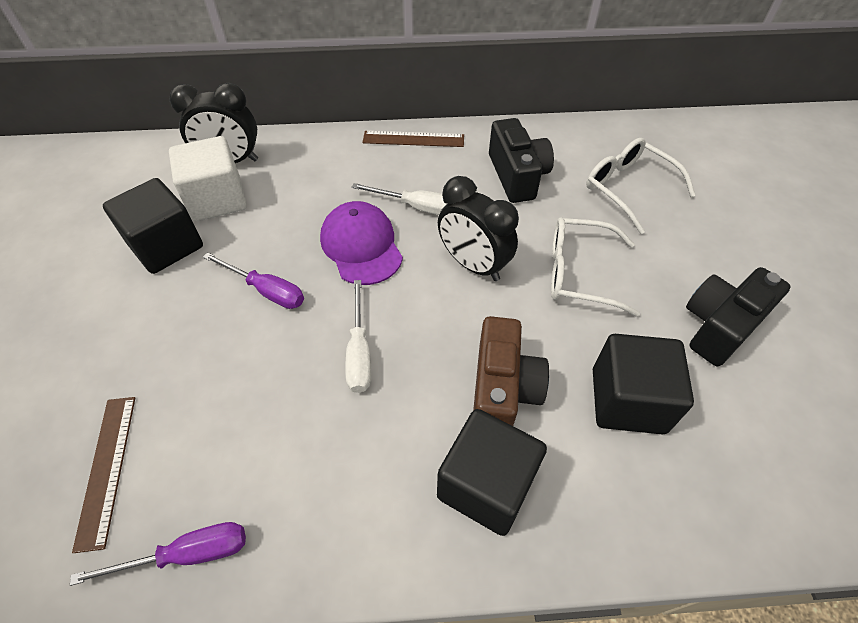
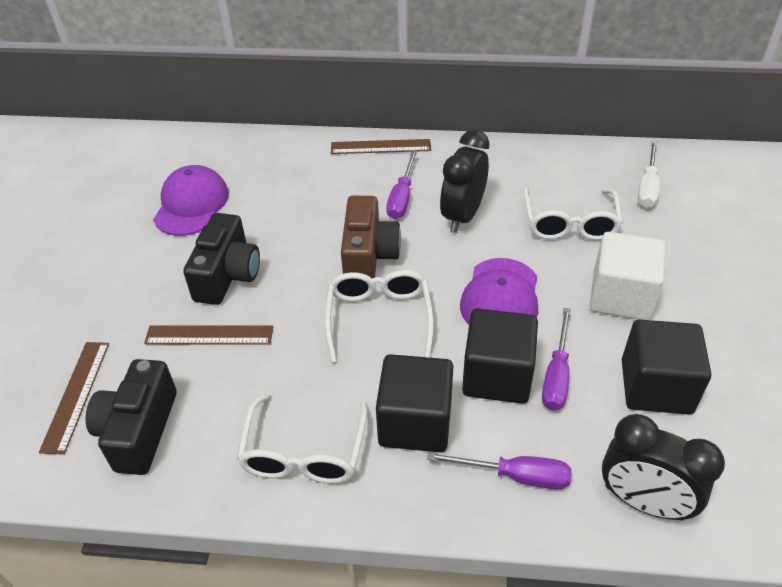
brown ruler: [72,397,135,553] [362,131,464,147] = 2 -> [39,342,109,455] [144,326,274,345] [331,139,431,154] = 3
purple cap: [320,201,403,285] = 1 -> [153,165,229,236] [460,258,538,325] = 2
purple screwdriver: [70,522,246,586] [203,252,304,309] = 2 -> [386,150,417,219] [427,452,572,489] [542,308,571,411] = 3
white glasses: [551,217,640,317] [586,138,696,234] = 2 -> [237,393,367,484] [325,270,434,363] [523,188,623,240] = 3
white screwdriver: [345,280,371,393] [352,183,447,215] = 2 -> [638,141,660,208] = 1

